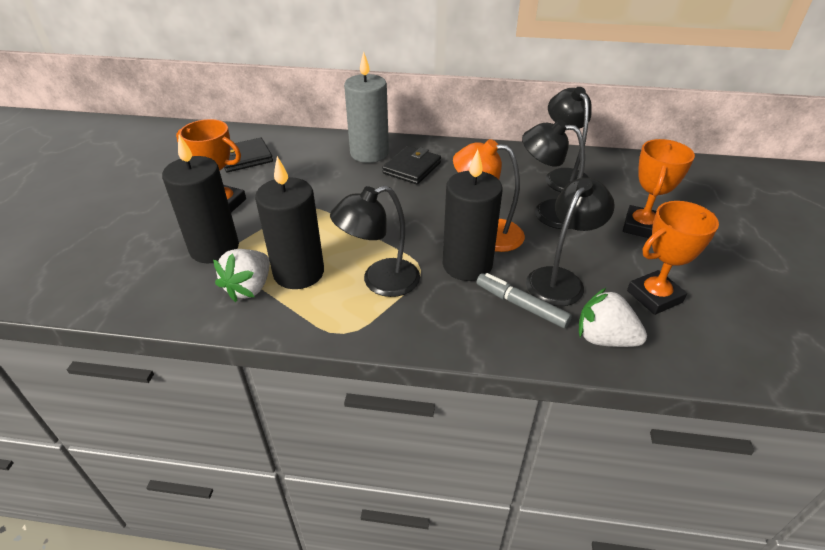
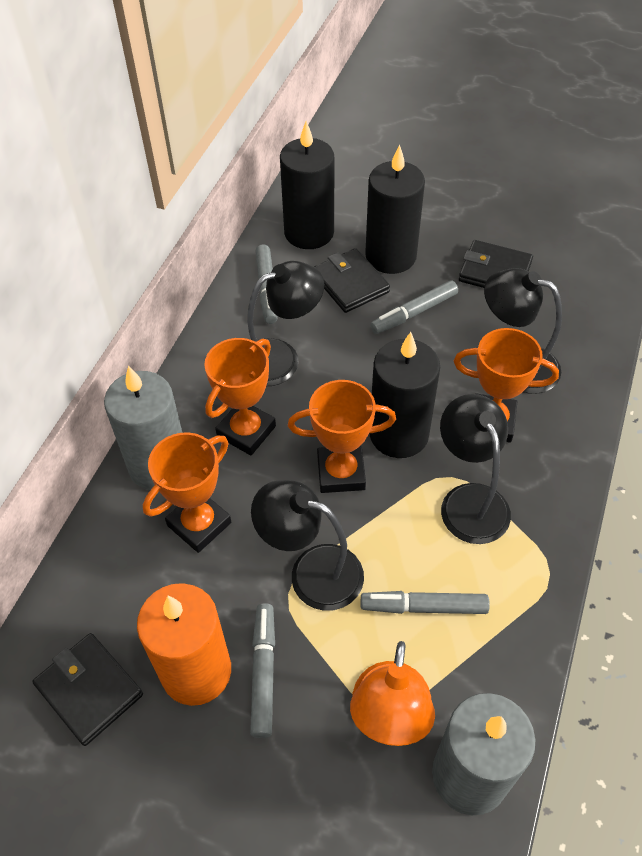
black wallet: [224,138,273,172] [382,146,441,184] = 2 -> [32,633,143,746] [314,248,390,313] [459,240,533,288] = 3
grey candle: [344,52,389,163] = 1 -> [104,366,183,490] [432,693,535,815] = 2
grey marker: [476,273,572,328] = 1 -> [250,603,275,738] [255,244,278,324] [361,591,490,614] [370,280,458,334] = 4
orange candle: none = 0 -> [137,583,231,706] = 1
orange trophy: [176,119,246,212] [623,139,695,238] [627,201,719,315] = 3 -> [143,432,231,553] [204,338,276,455] [288,380,396,493] [454,328,559,443] = 4
white strawberry: [213,249,270,302] [579,288,647,347] = 2 -> none = 0

